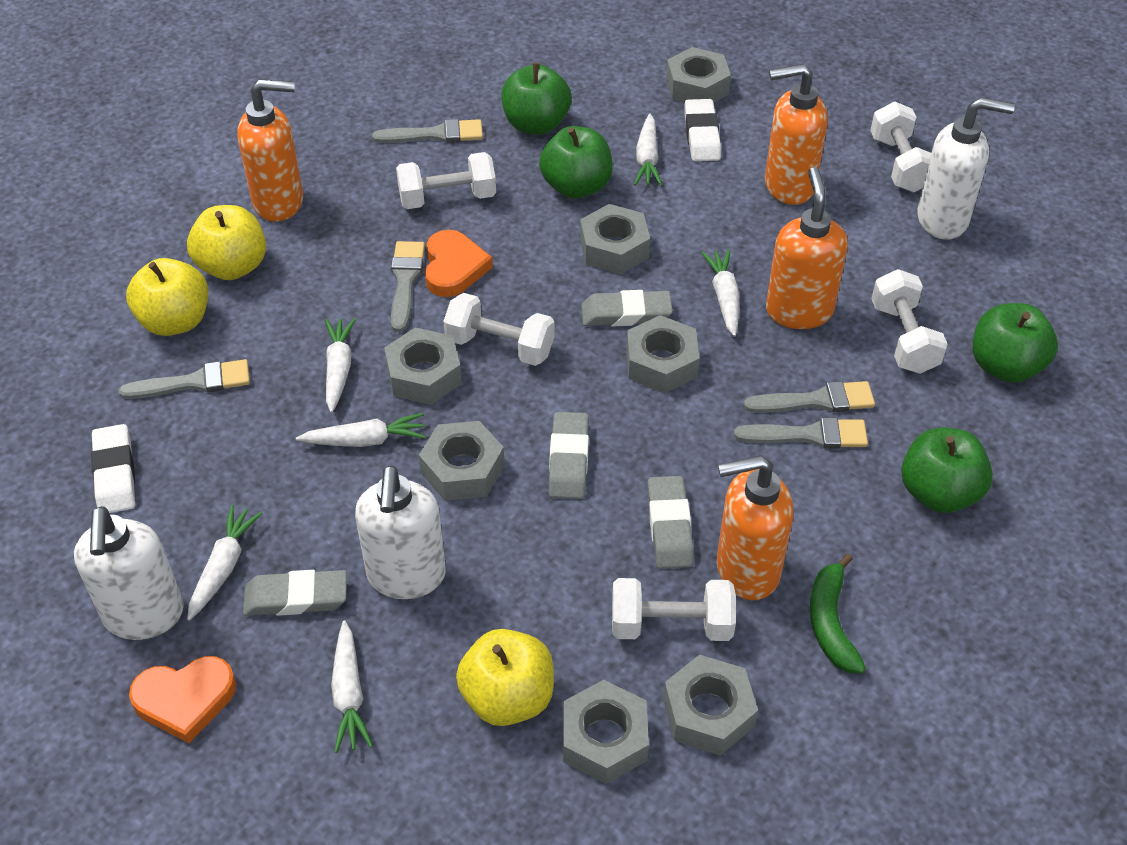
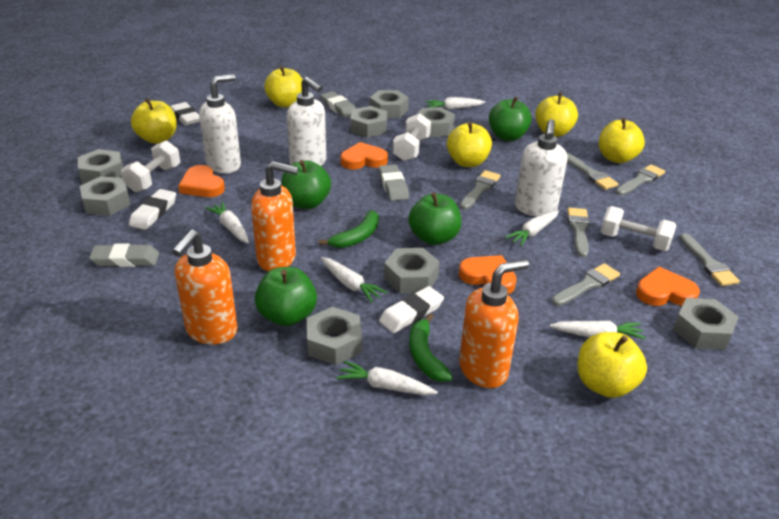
green banana: [810,553,866,674] = 1 -> [319,210,379,248] [409,313,453,382] = 2
grey brush: [119,359,250,399] [372,119,483,143] [391,241,425,332] [734,417,868,448] [744,381,875,413] = 5 -> [460,170,500,210] [552,263,620,306] [567,153,618,190] [568,208,590,257] [616,164,665,195] [680,233,740,286] = 6
grey eraser: [243,570,347,616] [549,412,589,499] [581,290,673,327] [648,476,694,569] = 4 -> [89,243,159,267] [320,91,356,118] [379,164,409,201] = 3
grey nut: [384,327,462,405] [419,421,505,501] [563,680,649,784] [580,204,650,274] [626,315,699,393] [663,655,758,756] [666,47,731,103] = 7 -> [78,149,123,184] [79,176,131,216] [307,307,362,365] [350,106,387,138] [370,90,409,118] [384,248,440,294] [417,107,455,138] [673,298,739,350] = 8
orange heart: [129,656,236,743] [425,230,493,297] = 2 -> [178,165,225,197] [341,142,388,169] [459,255,517,294] [636,267,700,306] = 4
orange soap dispenser: [237,79,303,222] [717,455,794,600] [765,64,828,205] [766,167,848,329] = 4 -> [172,230,238,345] [251,161,299,271] [459,259,529,388] = 3
white dumbbell: [396,152,496,209] [443,293,555,366] [612,578,736,641] [870,102,931,192] [872,269,948,374] = 5 -> [121,140,180,193] [393,114,431,161] [601,206,676,251] = 3
white eraser: [91,424,135,513] [684,99,721,161] = 2 -> [129,189,176,230] [170,102,200,126] [379,286,444,333] = 3
yellow apple: [126,258,208,336] [187,205,266,280] [456,629,554,726] = 3 -> [131,98,177,144] [264,66,303,107] [447,122,492,167] [535,92,578,137] [577,332,647,398] [599,118,645,163] = 6

